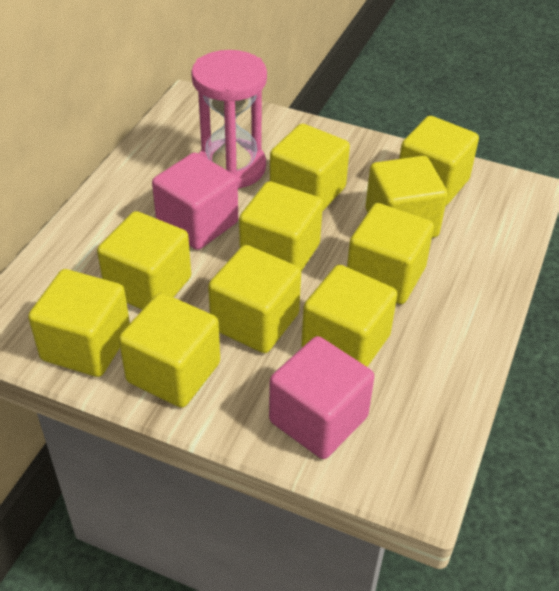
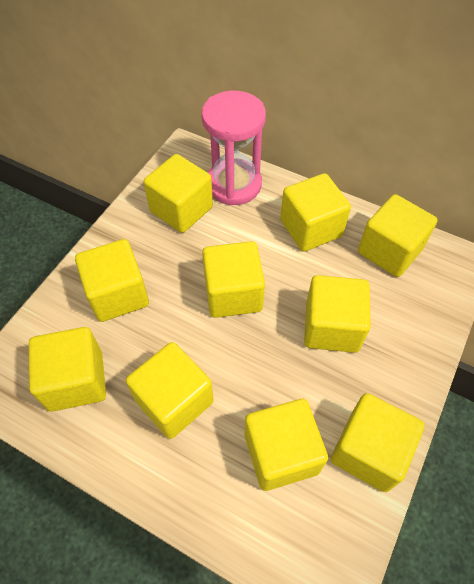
pink cube: [152,152,238,250] [269,336,374,459] = 2 -> none = 0

